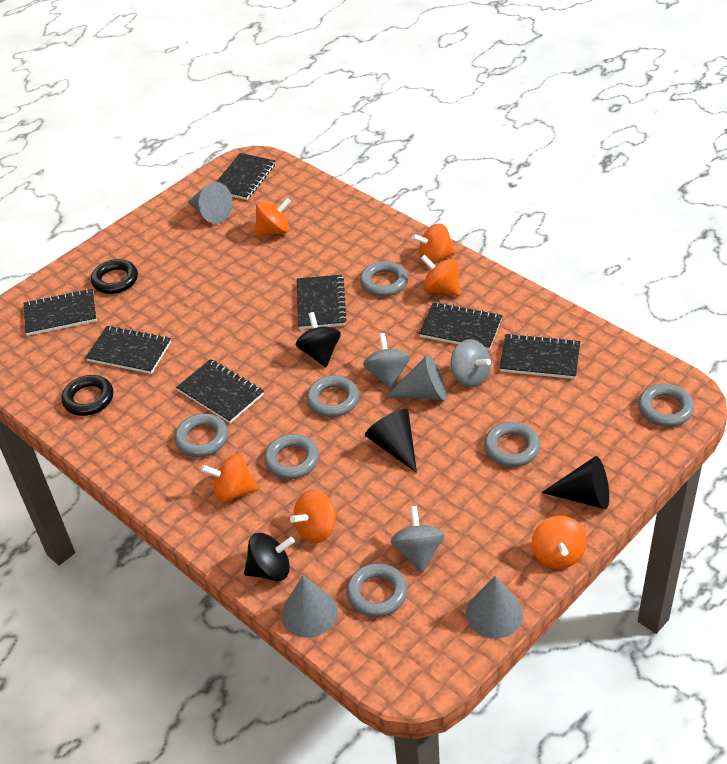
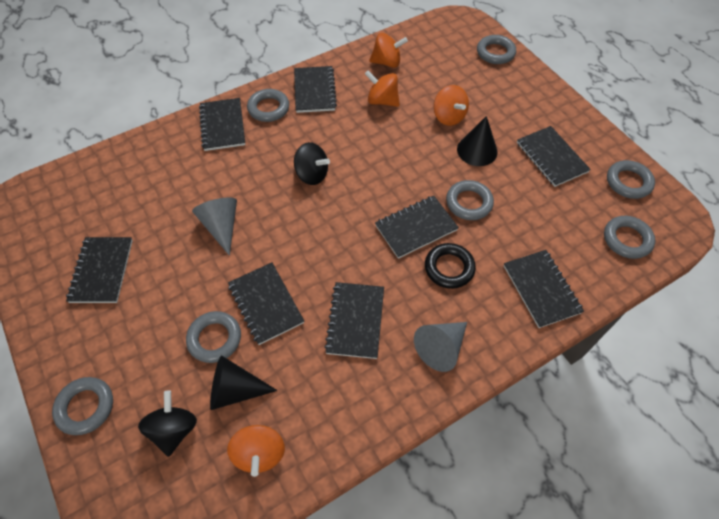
black notebook: [24,289,97,336] [85,326,171,374] [176,359,264,423] [216,153,275,200] [297,275,347,329] [419,302,503,350] [500,333,580,379] = 7 -> [66,237,133,303] [199,98,245,151] [228,263,304,345] [294,66,337,113] [324,282,384,359] [375,196,459,259] [504,250,584,328] [517,126,591,187] = 8
black ring: [61,375,113,416] [91,259,138,294] = 2 -> [425,243,476,289] = 1
grey cone: [188,182,233,224] [281,575,338,637] [385,354,446,400] [466,575,523,639] = 4 -> [192,197,237,256] [414,322,467,372] = 2
grey spinning top: [363,333,410,390] [391,506,445,573] [451,339,491,387] = 3 -> none = 0
orange spinning top: [201,454,258,503] [255,198,291,237] [290,490,337,543] [412,223,456,264] [421,254,460,296] [532,516,587,569] = 6 -> [227,425,285,477] [365,71,400,107] [369,33,408,68] [434,85,469,126] = 4

